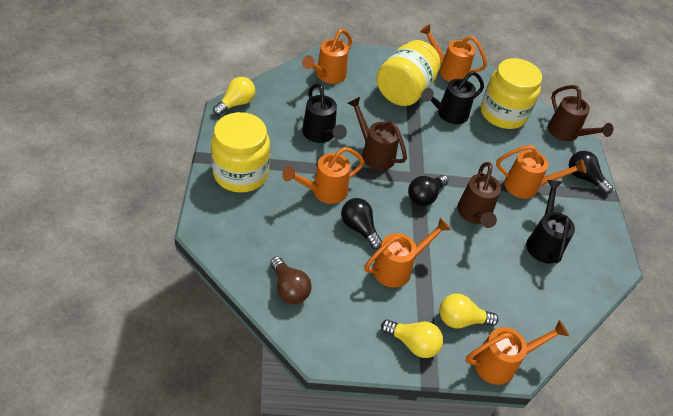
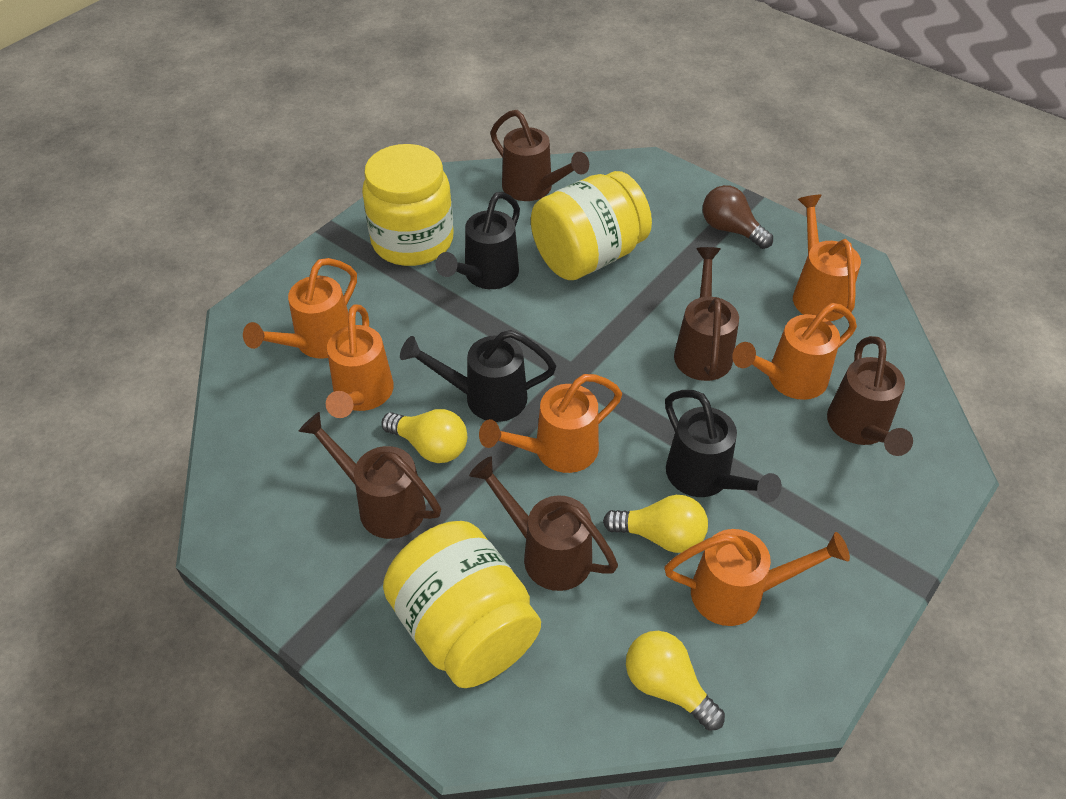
black light bulb: [341,198,382,250] [408,175,449,206] [569,151,613,194] = 3 -> none = 0
brown watering can: [348,97,407,170] [457,162,501,228] [548,85,613,141] = 3 -> [298,412,441,539] [469,457,618,591] [490,110,589,201] [674,247,739,381] [827,336,913,456] = 5

